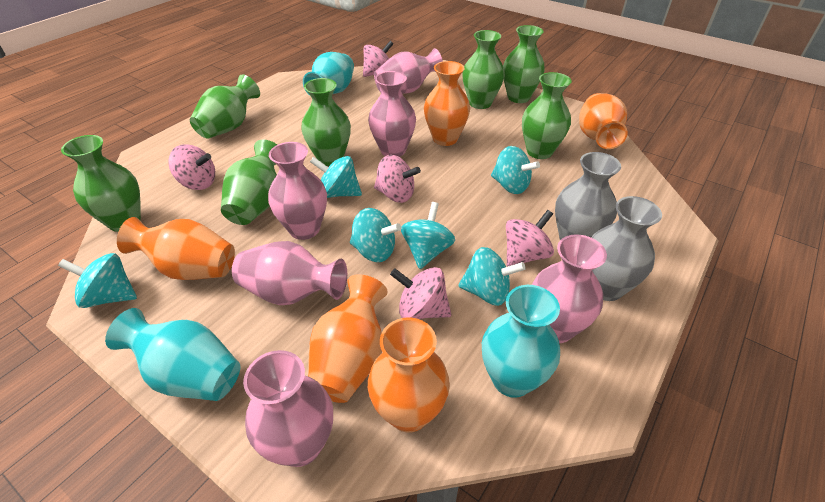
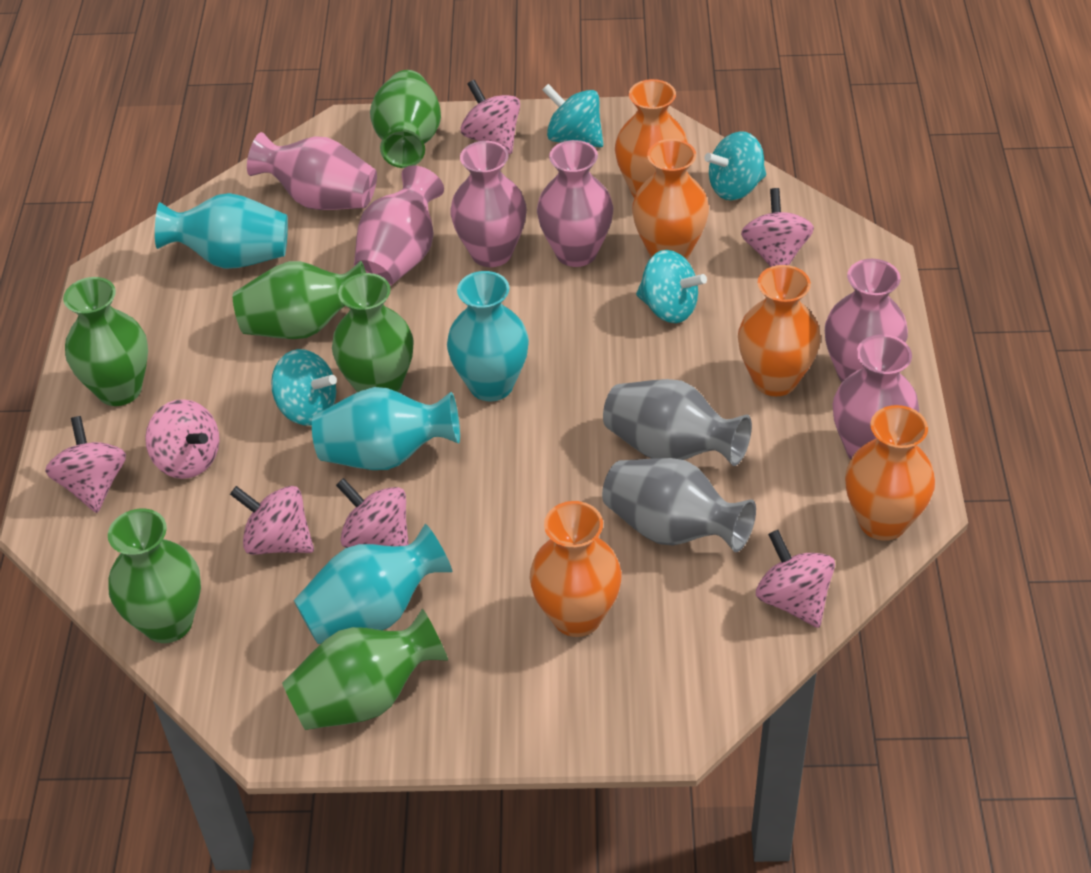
green vase: [61,135,141,232] [190,74,260,139] [221,139,277,225] [301,78,351,166] [462,30,505,109] [503,25,545,103] [522,72,571,159] = 7 -> [63,277,148,406] [108,509,201,643] [233,261,366,339] [282,609,448,730] [332,273,414,392] [370,70,441,168] = 6
pink spinning top: [168,144,215,190] [363,41,393,77] [374,155,421,203] [390,267,451,319] [506,210,554,267] = 5 -> [45,416,126,513] [145,399,219,479] [230,486,314,555] [336,478,409,548] [461,80,520,154] [741,188,814,267] [756,530,835,628] = 7
turquoise spinning top: [58,253,137,308] [310,156,362,198] [350,208,401,262] [401,202,455,269] [458,247,526,306] [491,146,540,194] = 6 -> [271,349,337,426] [542,84,603,147] [636,250,707,323] [704,131,766,200] = 4
turquoise vase: [105,308,240,401] [303,52,354,94] [482,285,560,398] = 3 -> [155,193,288,269] [294,524,452,644] [312,387,460,470] [447,271,529,402] = 4

